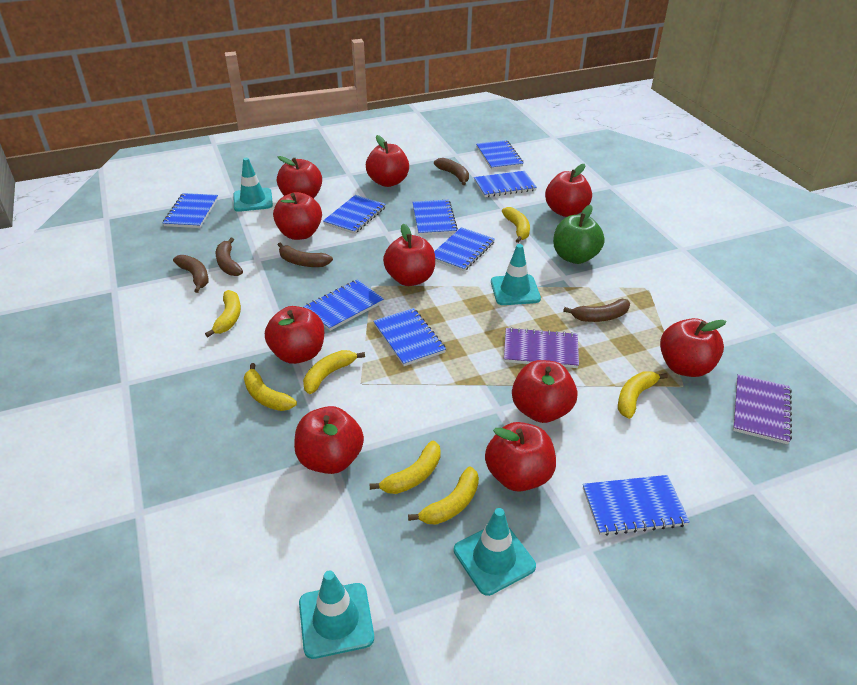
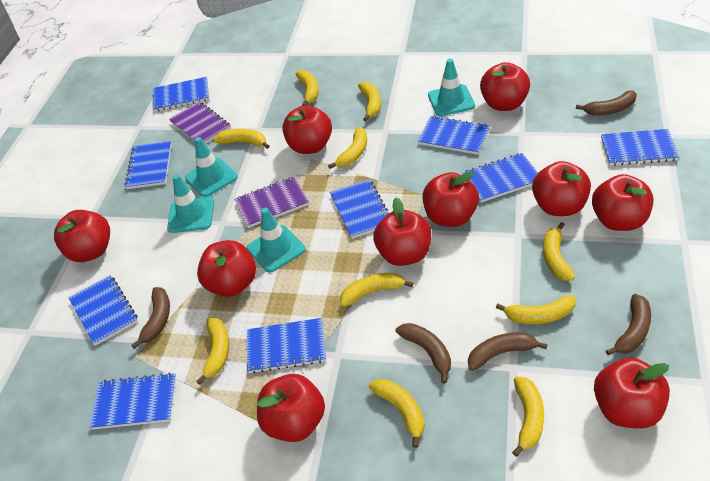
green apple: [553,205,604,264] = 1 -> none = 0
yellow banana: [205,290,241,337] [244,363,297,411] [303,350,365,394] [369,441,441,494] [408,466,479,525] [502,207,530,243] [618,371,668,419] = 7 -> [196,318,229,385] [213,129,269,149] [296,70,319,106] [328,127,367,169] [340,273,413,307] [358,82,381,121] [369,379,425,448] [496,295,576,324] [512,376,544,457] [543,222,575,281] = 10

